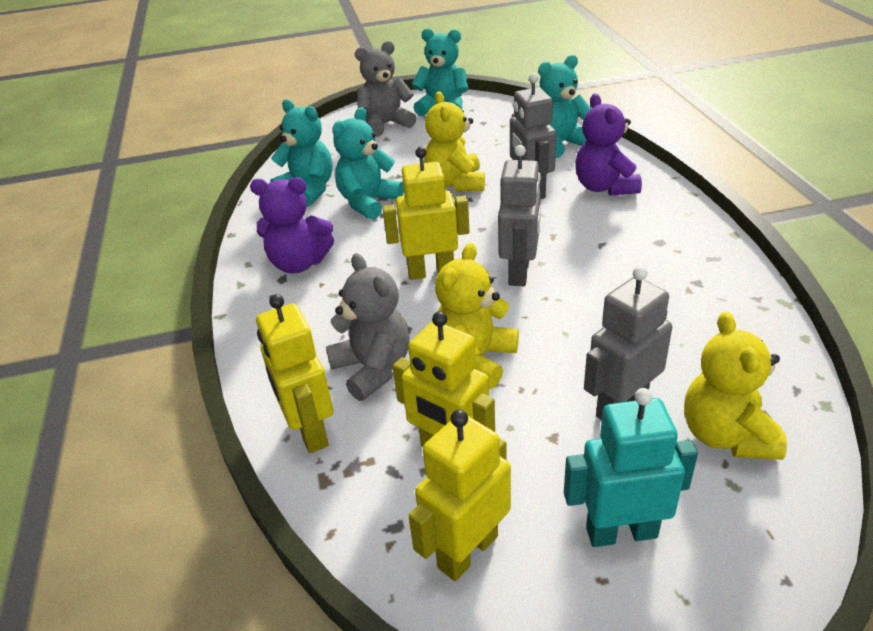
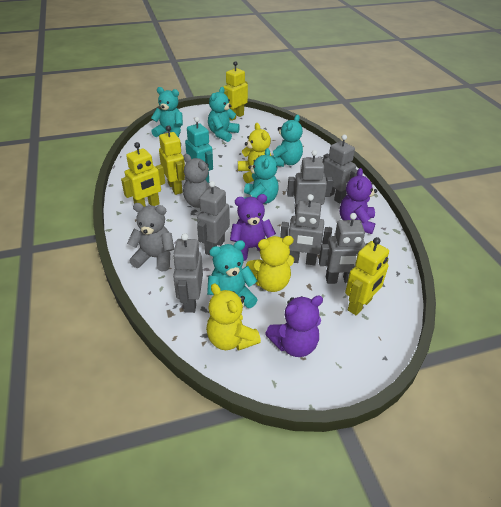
grey robot: [498,145,541,286] [510,73,557,199] [584,266,672,420] = 3 -> [173,233,203,313] [197,181,230,256] [280,194,332,265] [287,150,333,216] [319,213,368,284] [323,135,358,204] = 6
purple teddy bear: [250,177,334,273] [575,93,642,196] = 2 -> [230,194,276,261] [265,295,323,357] [340,168,377,234] = 3
turquoise teddy bear: [270,99,333,207] [332,107,404,220] [412,28,468,116] [538,55,591,158] = 4 -> [151,87,183,138] [207,240,258,308] [208,87,240,142] [244,148,279,204] [271,115,303,167] = 5

